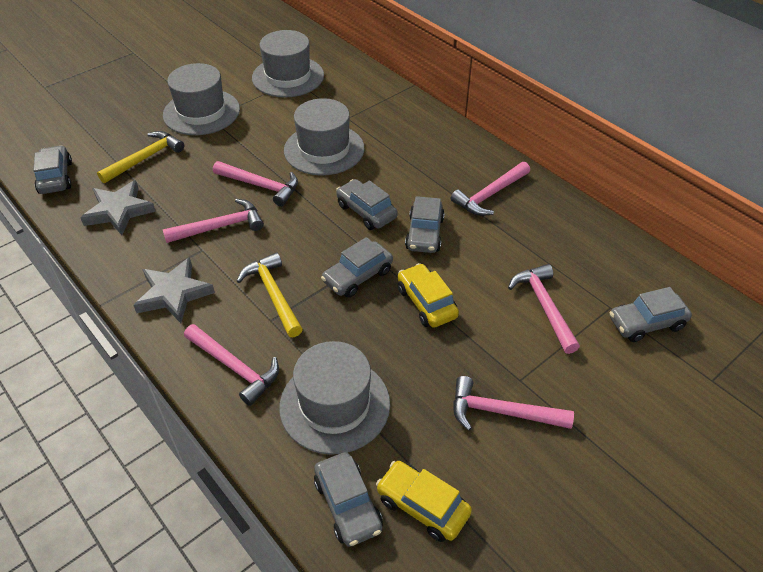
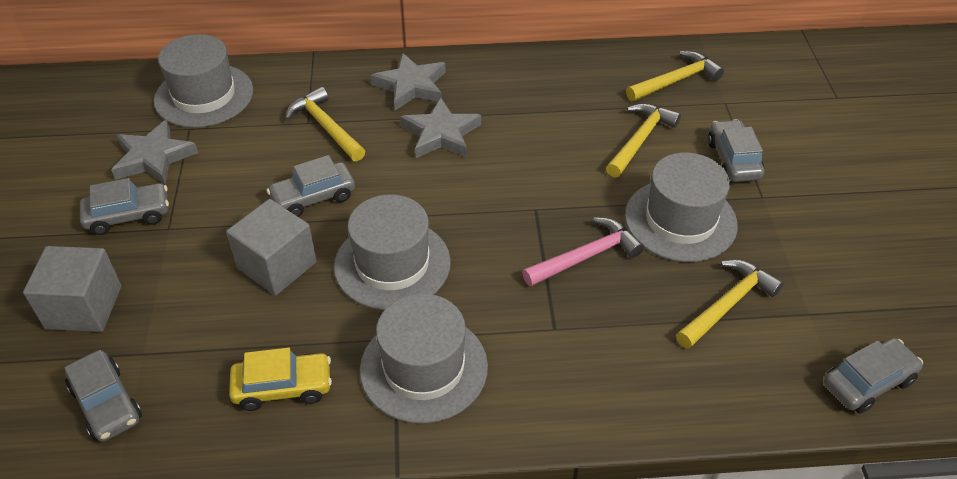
grey car: [33,145,72,194] [314,452,383,547] [321,237,393,298] [336,179,398,230] [405,196,445,253] [610,287,692,342] = 6 -> [65,350,142,442] [80,178,169,235] [267,155,355,217] [708,119,764,182] [824,338,923,414] = 5
grey cube: none = 0 -> [23,246,121,332] [226,199,317,296] = 2
grey star: [80,180,156,235] [133,257,215,323] = 2 -> [111,120,198,185] [370,53,446,110] [401,98,481,158] = 3
pink hammer: [163,199,264,243] [184,324,279,406] [213,161,298,206] [451,162,530,216] [453,376,574,431] [508,264,580,354] = 6 -> [522,217,644,287] = 1
yellow car: [376,461,472,542] [398,263,459,328] = 2 -> [229,348,332,411] = 1
yellow hammer: [97,131,185,183] [237,252,303,337] = 2 -> [285,87,365,161] [606,103,681,178] [626,51,724,101] [676,260,784,349] = 4

